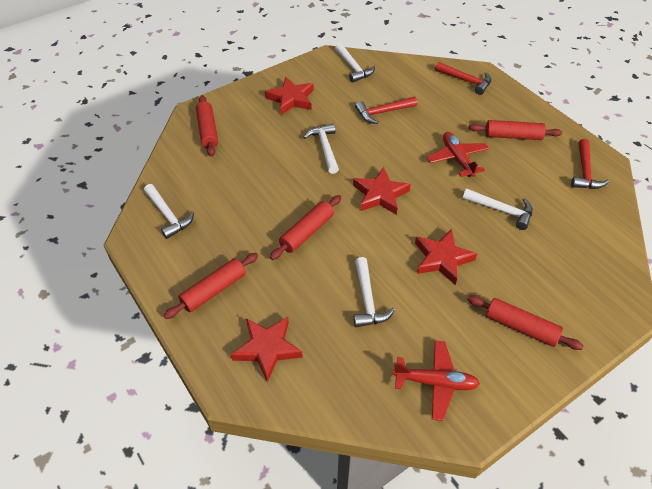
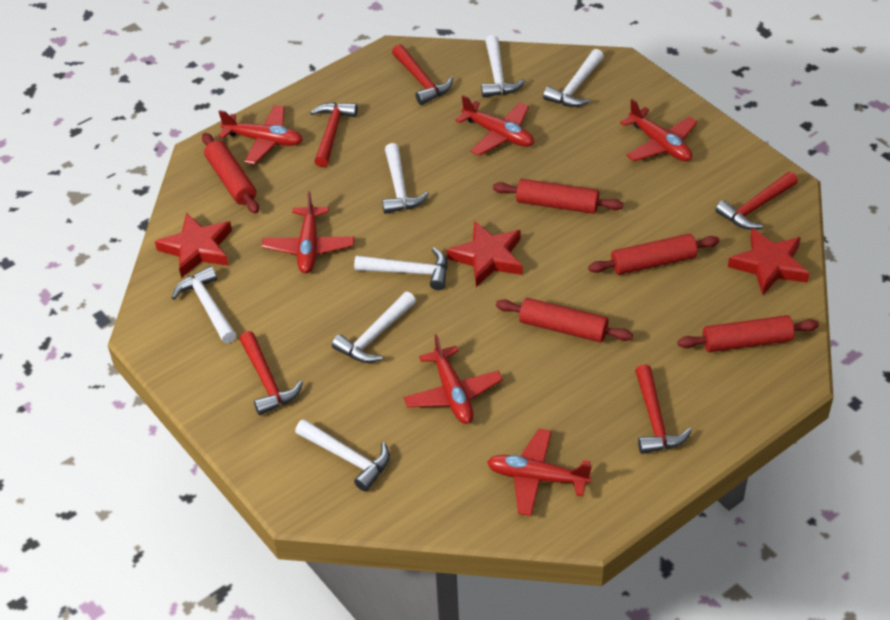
red hammer: [355,97,417,124] [435,62,491,95] [571,139,609,189] = 3 -> [239,331,303,415] [310,102,358,167] [392,44,453,105] [635,365,692,454] [715,172,798,230] = 5
red plane: [393,340,480,421] [427,132,489,177] = 2 -> [218,105,303,164] [262,191,354,273] [404,334,503,424] [455,95,534,156] [487,429,592,516] [620,99,698,161] = 6
red star: [231,317,303,382] [265,77,314,115] [353,167,411,215] [415,229,477,285] = 4 -> [155,213,232,278] [447,221,523,287] [728,228,809,295] = 3
white hammer: [144,184,194,239] [303,123,339,174] [335,43,375,83] [353,257,395,327] [463,189,533,230] = 5 -> [172,266,237,343] [295,419,390,491] [332,292,416,363] [354,248,448,290] [382,143,429,214] [481,35,525,98] [543,49,604,107] = 7

